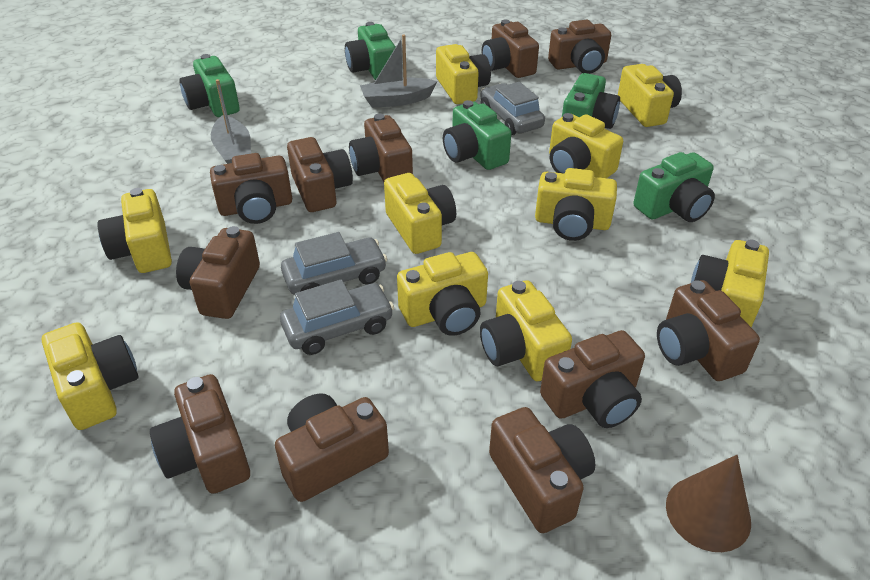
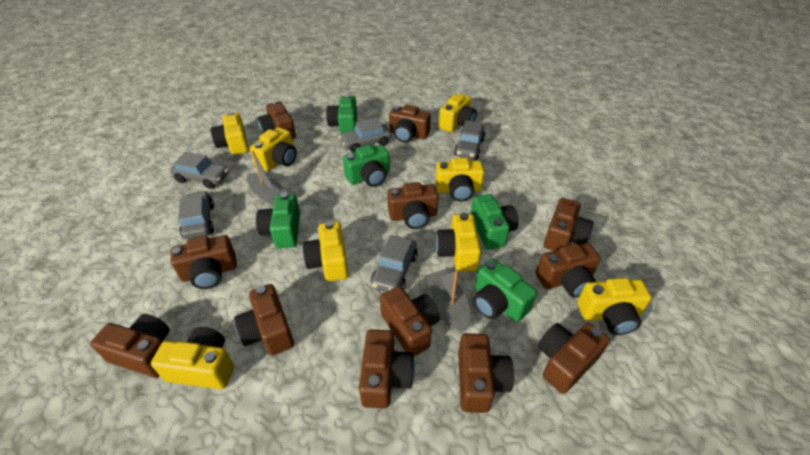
brown camera: [150,374,250,494] [176,226,260,319] [210,153,292,224] [275,393,389,502] [287,137,353,212] [349,114,413,182] [482,20,539,78] [489,407,595,533] [540,330,645,428] [548,20,611,74] [657,280,760,381] = 11 -> [90,314,170,378] [171,235,237,289] [234,284,294,355] [257,101,296,139] [359,329,415,409] [380,286,440,357] [387,182,439,229] [389,105,431,143] [458,333,514,413] [535,243,601,298] [538,323,610,394] [544,198,594,251] = 12
brown cone: [666,455,751,552] = 1 -> none = 0
grey car: [280,279,394,355] [281,232,387,295] [480,82,545,135] = 3 -> [170,152,229,189] [178,191,214,239] [339,118,391,153] [371,235,418,292] [454,120,485,160] = 5
yellow camera: [42,322,138,430] [97,188,172,273] [384,173,456,254] [397,252,488,336] [436,44,491,104] [480,280,572,381] [535,168,617,241] [549,113,623,178] [618,64,682,127] [691,240,769,327] = 10 -> [151,327,234,389] [211,112,248,155] [250,127,297,171] [303,221,348,281] [435,158,484,201] [436,213,481,272] [439,94,477,132] [577,278,652,335] = 8

